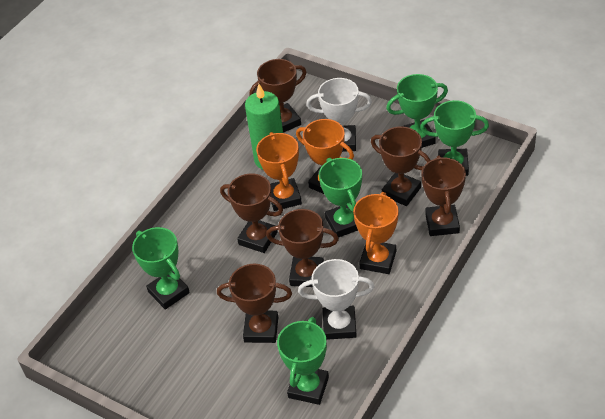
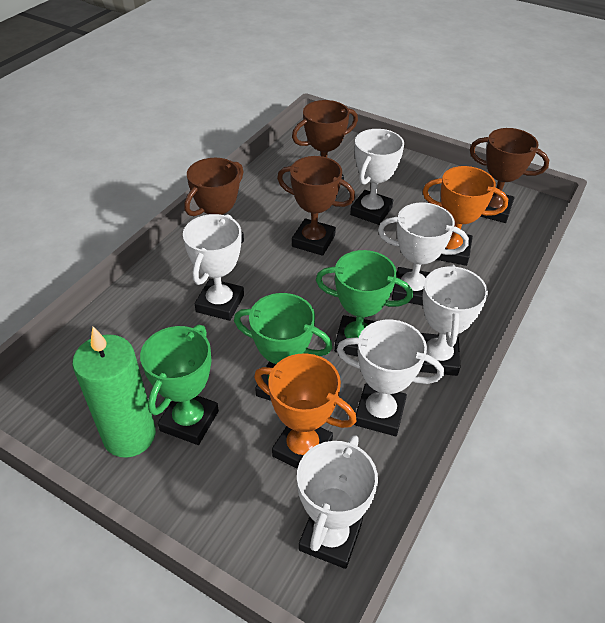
brown trophy: [217,263,292,343] [220,173,283,253] [250,59,306,133] [266,209,339,287] [371,126,430,206] [421,155,466,236] = 6 -> [184,158,244,244] [277,156,355,256] [292,100,358,180] [470,128,549,223] = 4
green trophy: [132,227,190,310] [277,317,329,405] [319,158,362,238] [386,74,448,148] [420,100,489,176] = 5 -> [140,325,219,445] [234,293,333,401] [316,250,413,357] = 3
orange trophy: [256,132,302,211] [296,119,354,194] [353,192,399,274] = 3 -> [254,353,357,469] [423,166,508,266] = 2
white trophy: [298,259,374,340] [306,78,372,152] = 2 -> [183,214,244,321] [297,435,378,569] [337,320,444,436] [350,129,404,225] [378,202,469,306] [420,264,488,376] = 6

